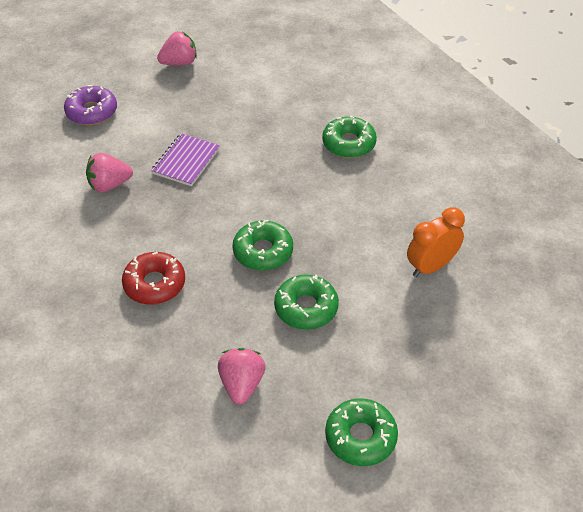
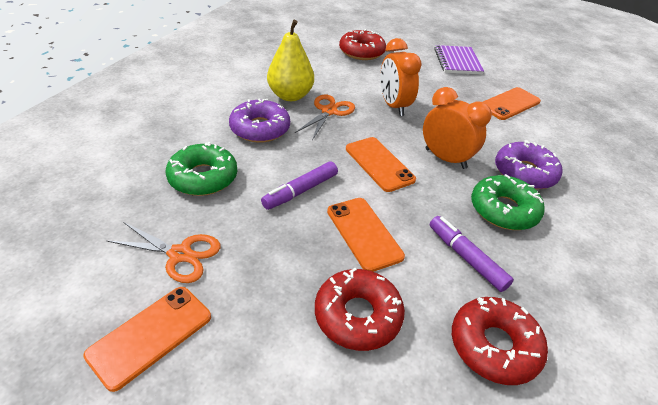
green donut: [232,220,293,271] [274,274,339,330] [322,116,377,158] [325,398,398,466] = 4 -> [166,142,237,196] [471,174,545,230] = 2
orange clock: [407,207,465,277] = 1 -> [380,38,422,116] [423,87,492,169] = 2
orange phone: none = 0 -> [83,287,211,392] [327,198,405,272] [346,137,416,192] [483,87,541,120] = 4
orange scissors: none = 0 -> [107,222,221,283] [295,94,355,140] = 2
pink strawberry: [86,153,133,192] [157,31,197,66] [218,348,266,404] = 3 -> none = 0
purple donut: [64,85,117,125] = 1 -> [229,99,290,143] [495,140,562,190] = 2
purple marker: none = 0 -> [261,161,338,210] [430,216,514,292] = 2
red donut: [122,252,185,305] = 1 -> [315,268,405,351] [339,29,386,60] [452,297,548,385] = 3
yellow pear: none = 0 -> [267,20,314,101] = 1

